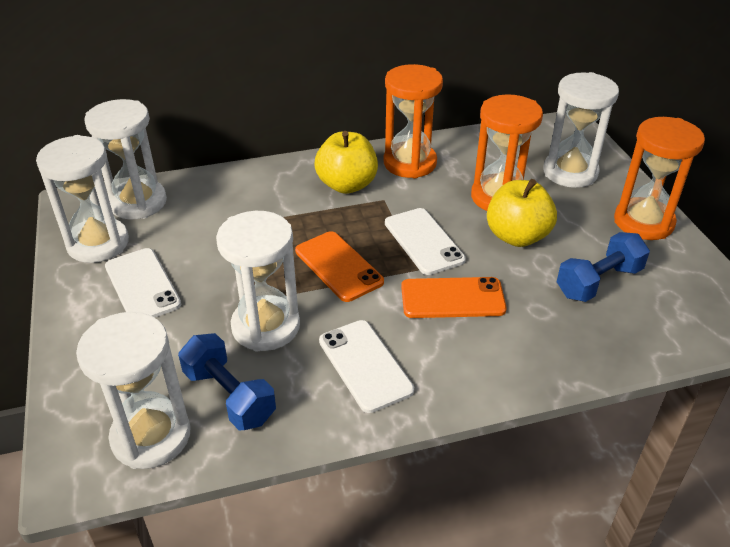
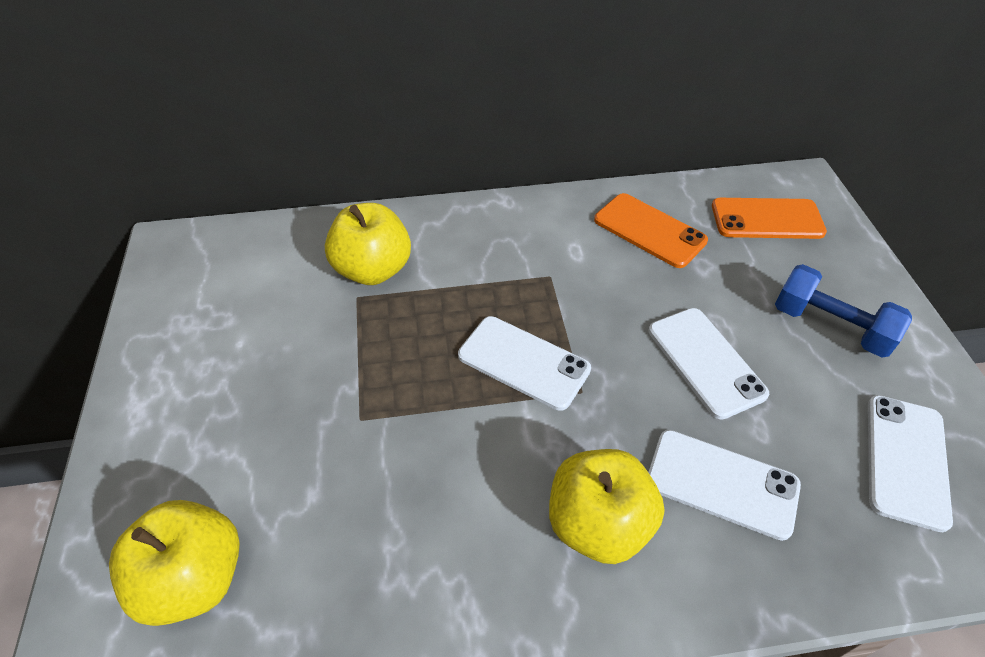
blue dumbbell: [178,333,276,430] [557,232,650,302] = 2 -> [775,264,912,358] = 1
orange hourglass: [384,64,443,178] [471,94,543,211] [614,117,705,240] = 3 -> none = 0
white hourglass: [36,135,129,263] [76,312,191,469] [84,99,167,220] [216,211,300,352] [543,72,619,188] = 5 -> none = 0
white phone: [105,248,181,318] [319,320,414,413] [385,208,466,275] = 3 -> [458,316,591,411] [648,430,801,541] [649,308,769,420] [868,395,953,532] = 4
yellow apple: [314,131,378,194] [487,179,557,247] = 2 -> [109,500,240,626] [325,203,411,285] [549,449,664,564] = 3

